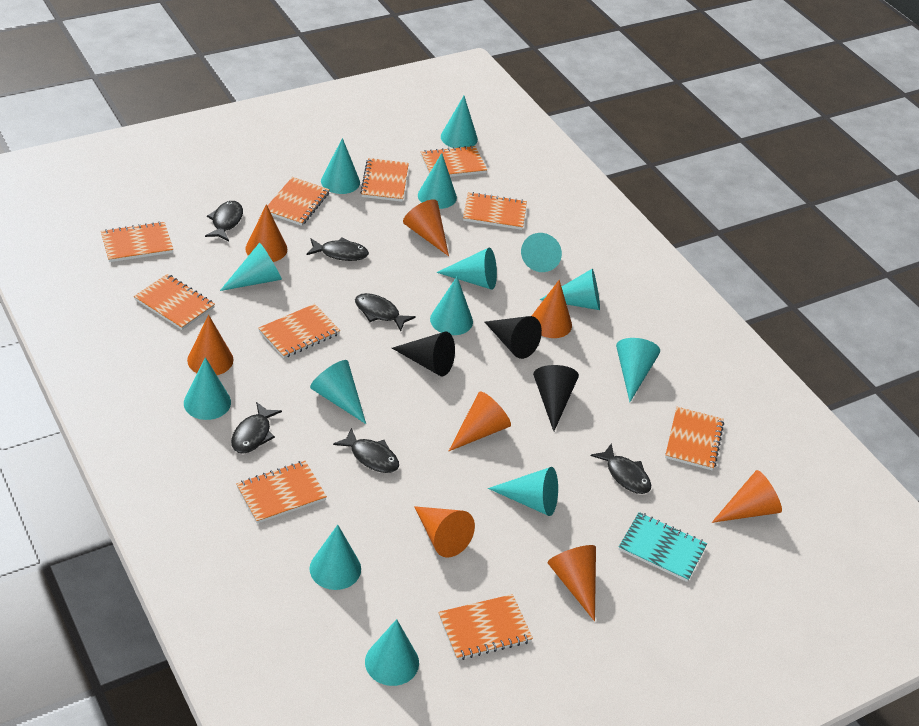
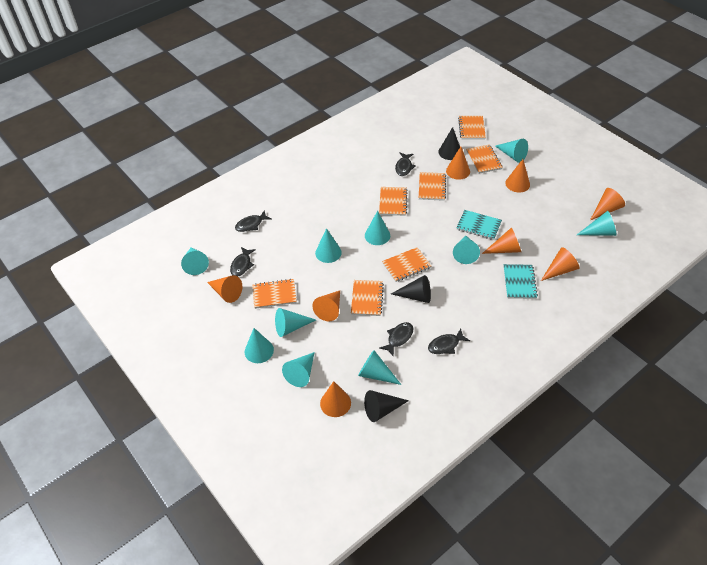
black fish: [205,201,243,241] [231,402,282,454] [306,237,369,261] [333,428,399,473] [355,293,416,331] [591,443,651,494] = 6 -> [230,247,256,276] [235,210,272,232] [379,322,413,357] [395,152,415,176] [428,328,470,354] = 5
orange notebook: [101,222,173,262] [134,274,215,330] [236,461,327,524] [258,304,340,358] [267,177,330,226] [360,158,409,202] [421,145,487,177] [438,594,533,660] [463,192,527,230] [665,407,724,470] = 10 -> [252,279,297,309] [351,280,384,316] [379,187,408,216] [382,247,431,282] [419,172,446,201] [458,116,486,140] [466,144,503,174] = 7
turquoise cone: [184,357,231,420] [220,243,282,291] [309,525,361,590] [310,360,366,424] [321,138,360,194] [365,619,419,686] [418,153,457,209] [430,277,473,335] [436,248,497,290] [441,96,478,148] [488,467,558,516] [521,233,562,272] [539,269,600,310] [616,338,660,402] = 14 -> [181,247,209,275] [245,328,274,363] [275,308,316,337] [282,352,315,387] [315,228,342,263] [358,350,401,385] [365,211,390,245] [453,235,480,264] [495,139,528,163] [577,211,617,236] = 10
turquoise notebook: [618,512,707,582] = 1 -> [456,210,502,240] [503,264,538,299] = 2

